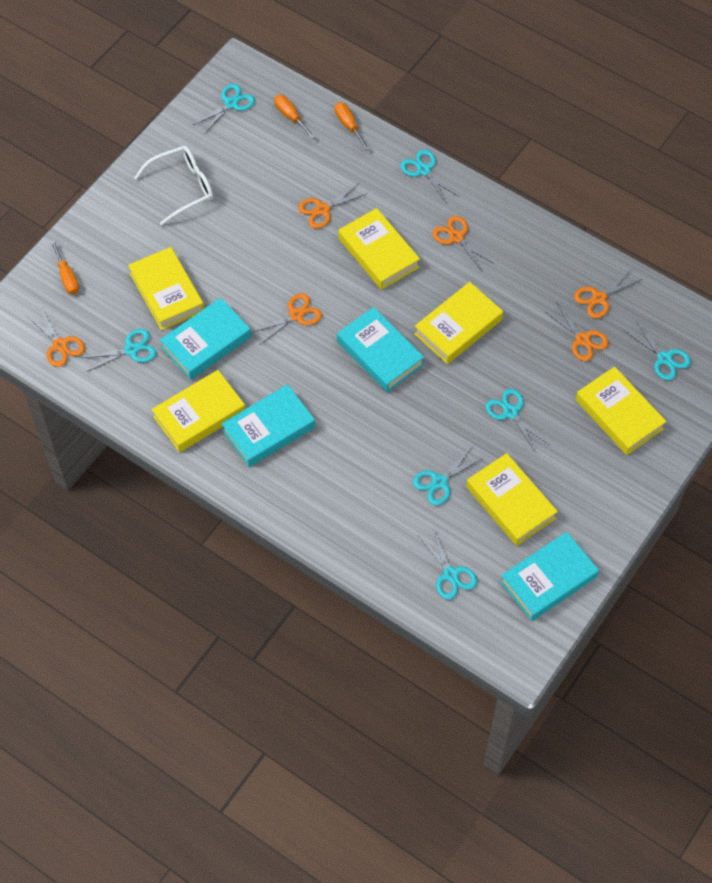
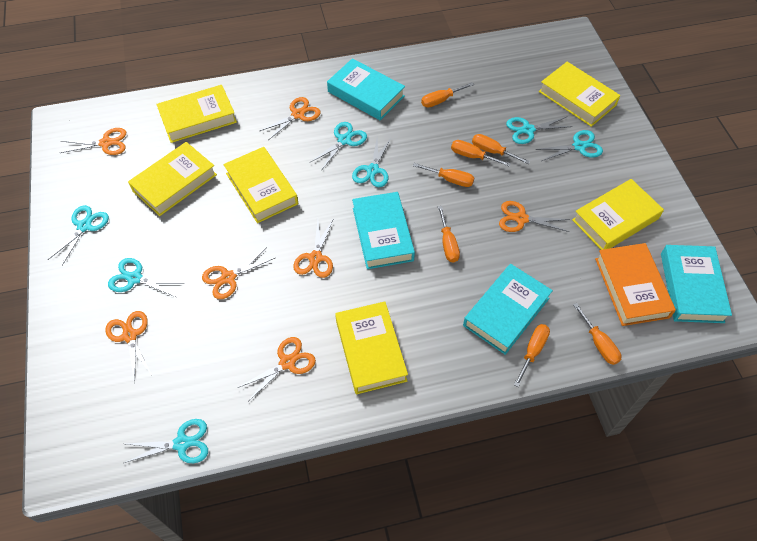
orange book: none = 0 -> [595,243,676,326] = 1
orange scissors: [27,306,85,367] [251,293,322,344] [298,183,366,229] [432,216,495,271] [544,302,609,361] [574,270,642,319] = 6 -> [60,128,126,155] [105,311,152,383] [202,247,275,299] [237,337,316,400] [260,97,321,139] [293,218,334,278] [499,201,570,232] = 7
orange screwdriver: [51,240,79,294] [274,95,315,139] [335,102,369,150] = 3 -> [413,163,474,187] [421,82,474,108] [438,206,460,263] [451,140,511,167] [472,134,530,164] [514,324,550,387] [573,303,621,365] = 7
white glasses: [134,146,213,225] = 1 -> none = 0

